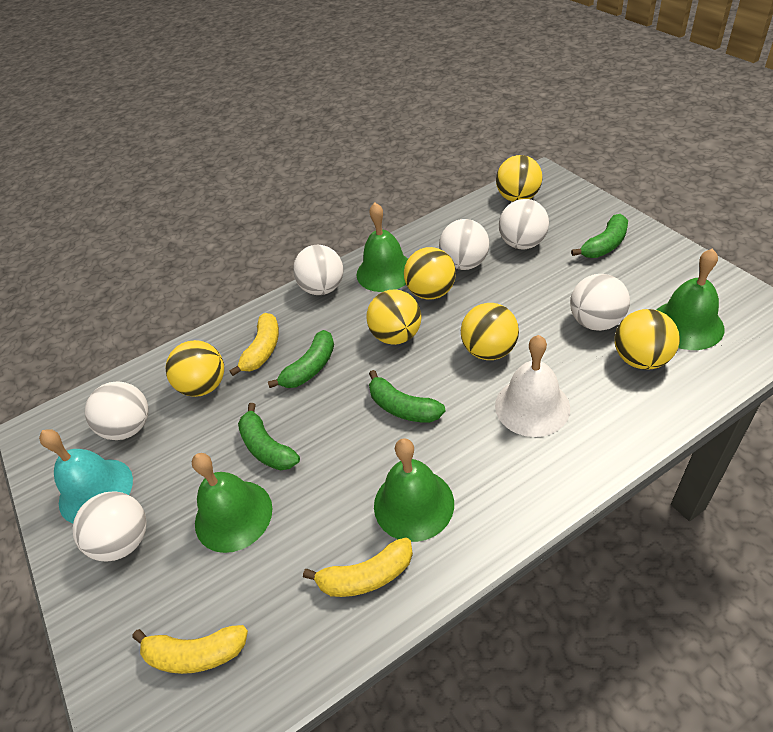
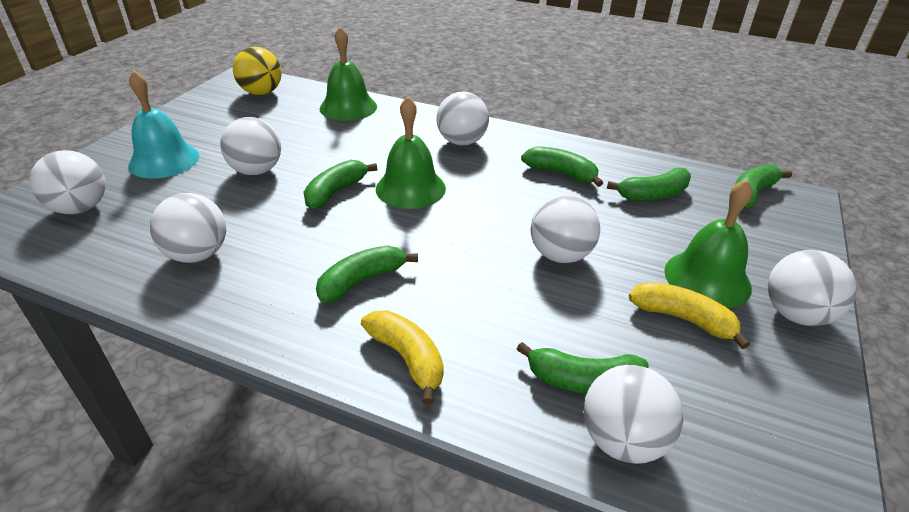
green banana: [238,403,300,470] [268,330,334,388] [369,370,445,423] [571,214,628,258] = 4 -> [303,160,377,210] [316,245,418,303] [517,342,649,394] [521,146,603,187] [607,168,691,201] [735,164,792,208] = 6
green bell: [192,453,273,553] [356,203,408,292] [374,438,454,542] [656,249,724,350] = 4 -> [320,26,377,121] [376,96,446,209] [664,179,753,308] = 3
white ball: [73,492,147,562] [85,381,148,440] [293,245,343,295] [439,219,489,270] [499,199,549,249] [570,274,630,331] = 6 -> [30,150,106,214] [150,193,226,263] [220,117,281,175] [436,91,489,146] [531,195,600,263] [583,365,683,464] [768,250,857,326] = 7
white bell: [495,335,570,437] = 1 -> none = 0
yellow ball: [166,340,224,397] [366,290,422,345] [404,247,456,300] [461,303,519,360] [496,155,542,202] [615,309,680,370] = 6 -> [233,47,281,95] = 1
yellow banana: [132,625,248,674] [229,313,279,376] [303,537,413,597] = 3 -> [361,310,444,405] [629,282,750,349] = 2

